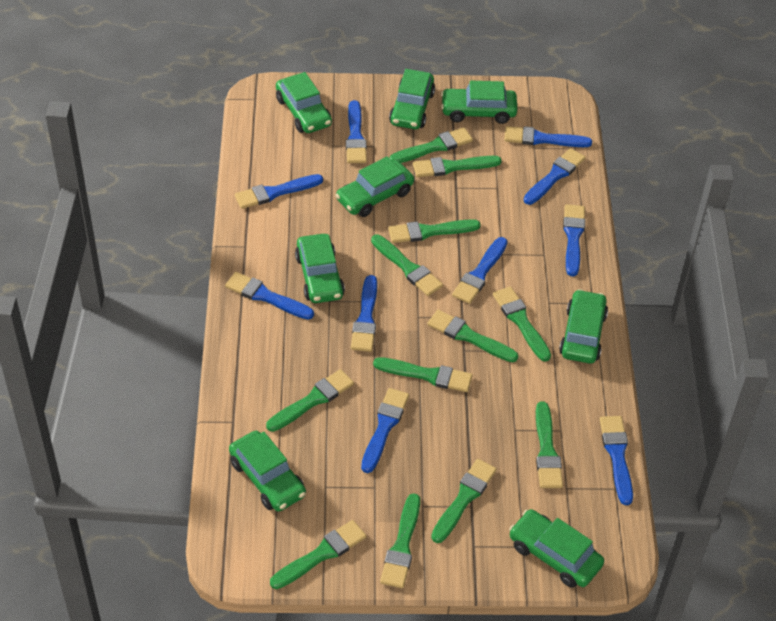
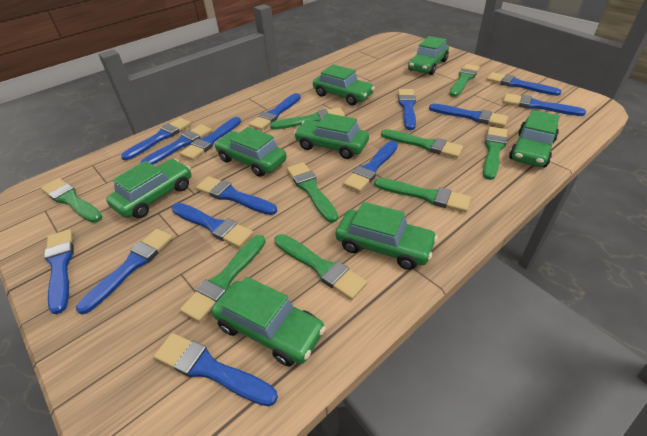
blue brush: [225,272,314,320] [235,174,323,209] [346,100,367,163] [351,275,377,352] [361,388,409,473] [452,237,508,304] [504,126,592,147] [524,148,586,205] [563,204,585,277] [600,416,633,505] = 10 -> [44,229,74,314] [76,229,173,314] [121,118,191,160] [140,124,212,165] [154,333,278,406] [171,203,253,248] [180,117,241,160] [196,176,277,215] [249,93,301,130] [343,141,398,192] [398,89,416,130] [429,103,508,127] [487,72,562,96] [503,93,586,116] = 14
green brush: [266,369,354,432] [270,520,366,589] [371,235,443,296] [373,357,473,392] [380,493,420,588] [388,219,481,243] [390,127,473,163] [413,156,502,177] [427,310,518,362] [431,459,497,543] [493,286,551,362] [536,402,563,488] = 12 -> [41,178,102,223] [180,235,266,322] [270,108,345,130] [274,234,367,300] [287,162,338,223] [374,178,471,212] [381,129,463,158] [449,64,480,97] [483,127,508,180] = 9

